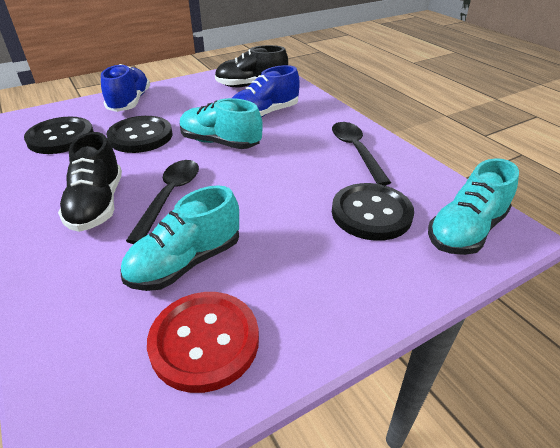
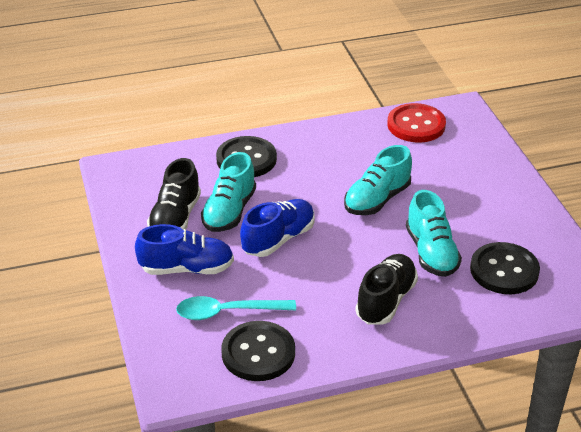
black spoon: [126,160,199,244] [332,122,391,185] = 2 -> none = 0
turquoise spoon: none = 0 -> [176,296,296,320] = 1

